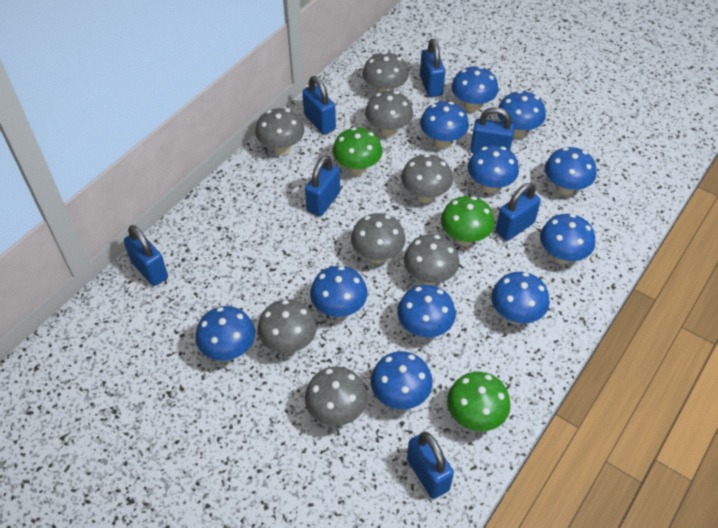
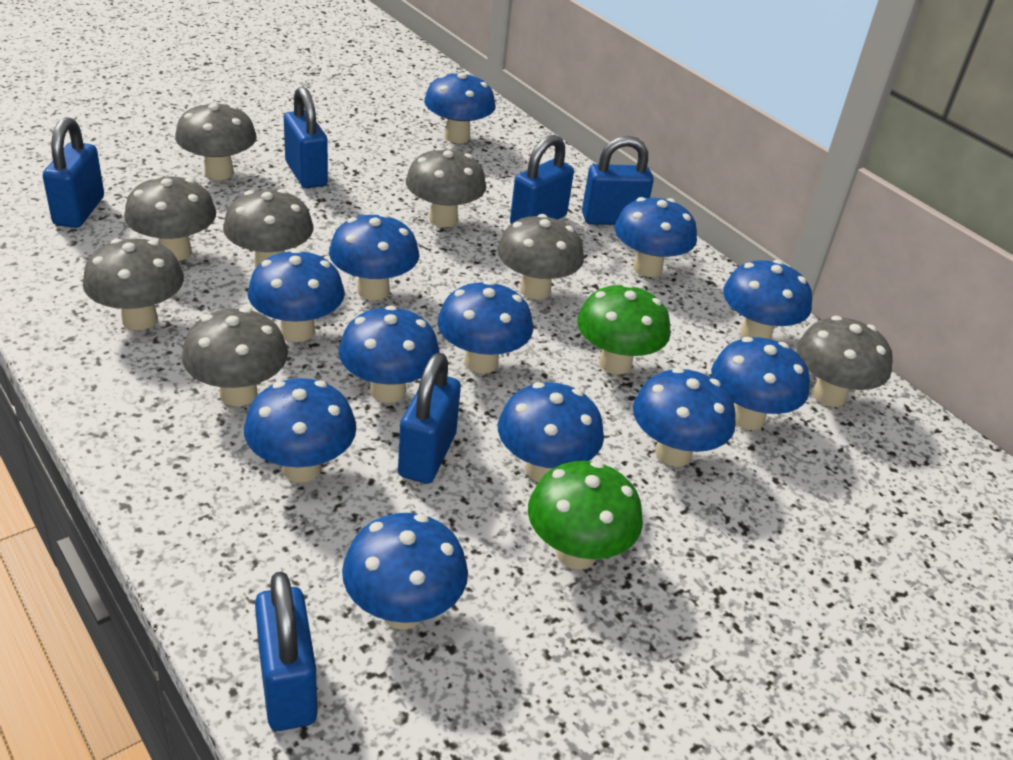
blue mushroom: [196,306,255,361] [310,266,367,318] [371,351,432,409] [397,285,456,338] [420,101,469,148] [451,66,499,112] [468,145,519,193] [491,272,549,324] [498,91,546,138] [540,214,595,264] [545,147,597,195] = 11 -> [244,378,356,482] [248,249,345,342] [329,213,419,300] [339,305,440,403] [342,513,468,629] [424,72,496,143] [438,280,533,374] [498,382,604,482] [615,197,697,277] [633,368,736,467] [711,337,810,430] [723,260,812,339] = 12
blue padlock: [124,225,168,286] [302,76,336,134] [305,155,340,217] [407,432,454,499] [420,39,445,97] [470,107,515,154] [496,183,541,241] = 7 -> [43,117,104,228] [255,571,317,731] [284,87,328,188] [398,353,461,484] [510,135,574,224] [582,136,654,225] = 6
green mushroom: [332,127,382,175] [441,196,495,246] [447,372,511,431] = 3 -> [528,461,643,569] [577,283,671,375] = 2

